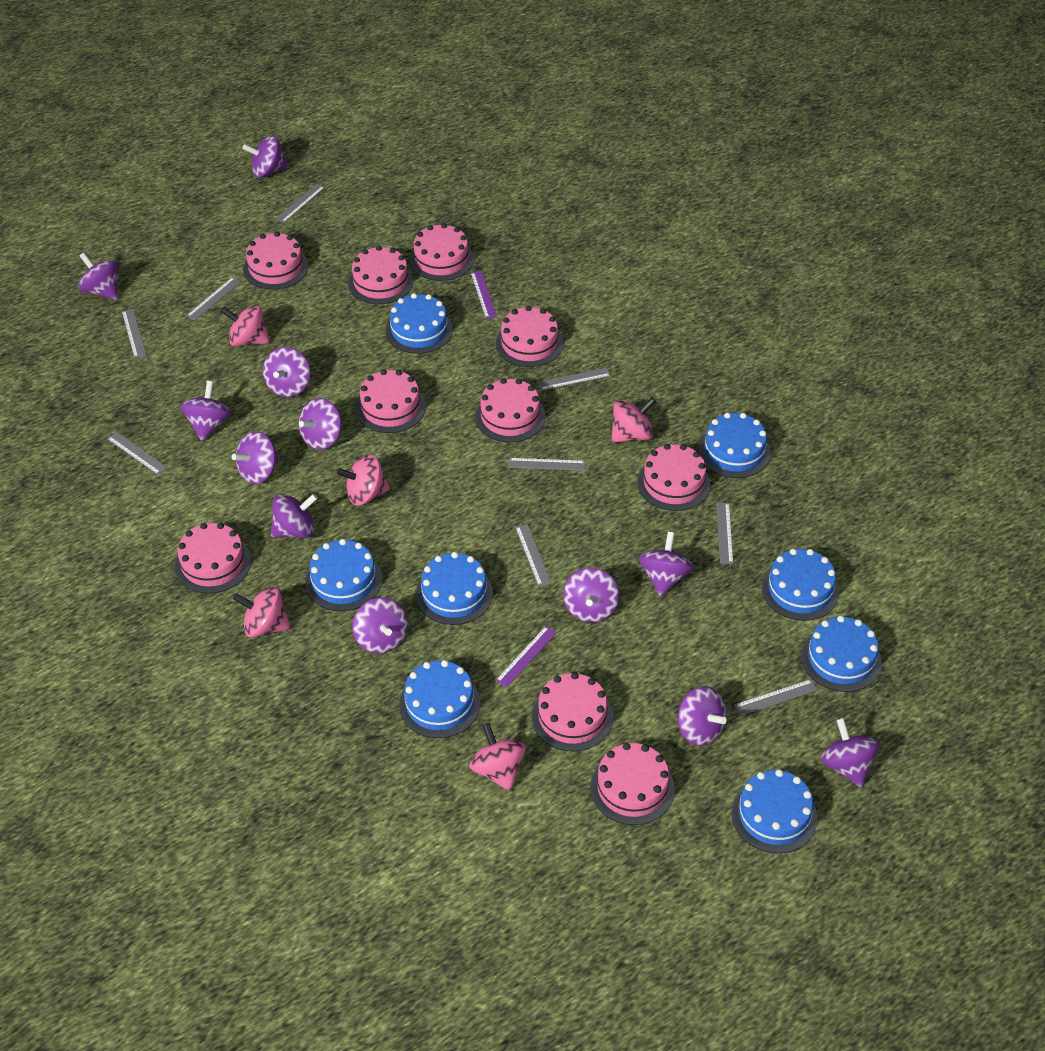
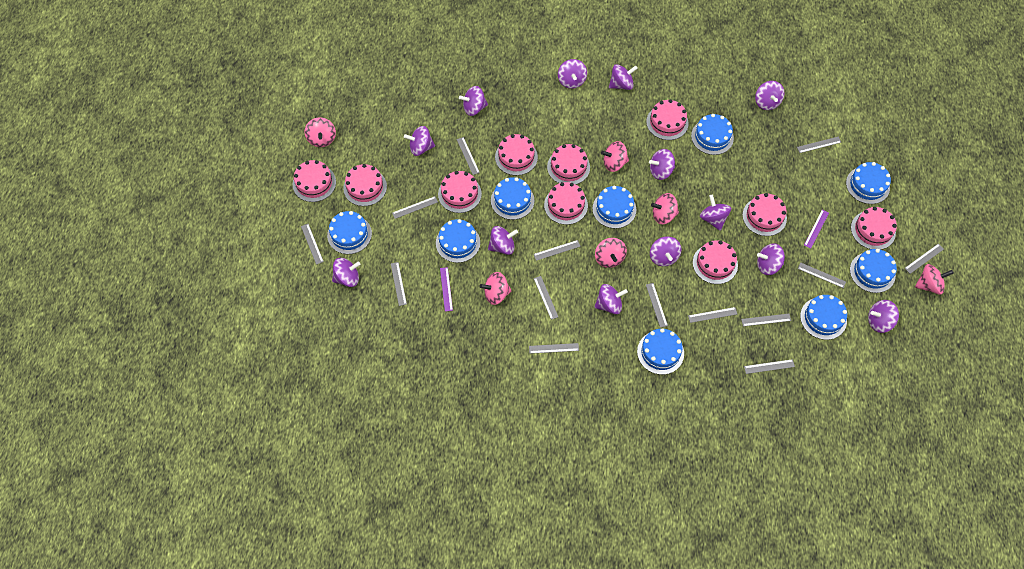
blue cake: [305,539,382,611] [386,293,453,354] [399,660,480,738] [416,552,493,625] [699,413,771,478] [731,769,817,853] [762,549,839,621] [801,616,882,692] = 8 -> [327,211,372,254] [436,219,480,263] [491,177,534,220] [592,186,636,229] [637,328,684,375] [691,114,734,155] [800,295,847,340] [846,162,891,204] [850,249,897,293] = 9
grey ruler: [107,432,167,475] [122,309,146,358] [186,277,241,320] [275,183,325,223] [508,458,585,471] [515,524,551,587] [537,368,611,391] [716,503,733,564] [735,679,817,716] = 9 -> [301,224,324,265] [391,262,407,306] [392,196,438,219] [457,137,480,175] [529,343,579,354] [534,240,581,261] [534,276,558,320] [646,283,668,328] [688,307,737,323] [741,314,791,326] [744,359,795,374] [797,137,841,153] [798,262,846,288] [905,243,944,274] = 14
pink spinning top: [221,305,270,346] [233,587,291,638] [337,454,390,506] [469,723,526,791] [611,397,656,443] = 5 -> [304,117,336,147] [480,272,512,305] [595,238,627,268] [601,141,629,172] [651,193,679,224] [915,264,954,295] = 6
purple spinning top: [78,253,119,300] [180,381,232,441] [232,431,279,484] [243,136,289,178] [263,347,310,397] [271,494,318,538] [299,398,341,450] [352,598,408,653] [563,568,619,622] [639,532,693,596] [678,686,727,746] [820,718,880,787] = 12 -> [332,258,360,287] [404,126,435,156] [459,86,488,116] [488,226,518,255] [558,59,587,89] [594,284,628,314] [609,64,638,90] [649,149,675,180] [650,236,681,266] [700,194,731,231] [755,81,784,110] [757,243,785,275] [868,300,899,333] = 13

